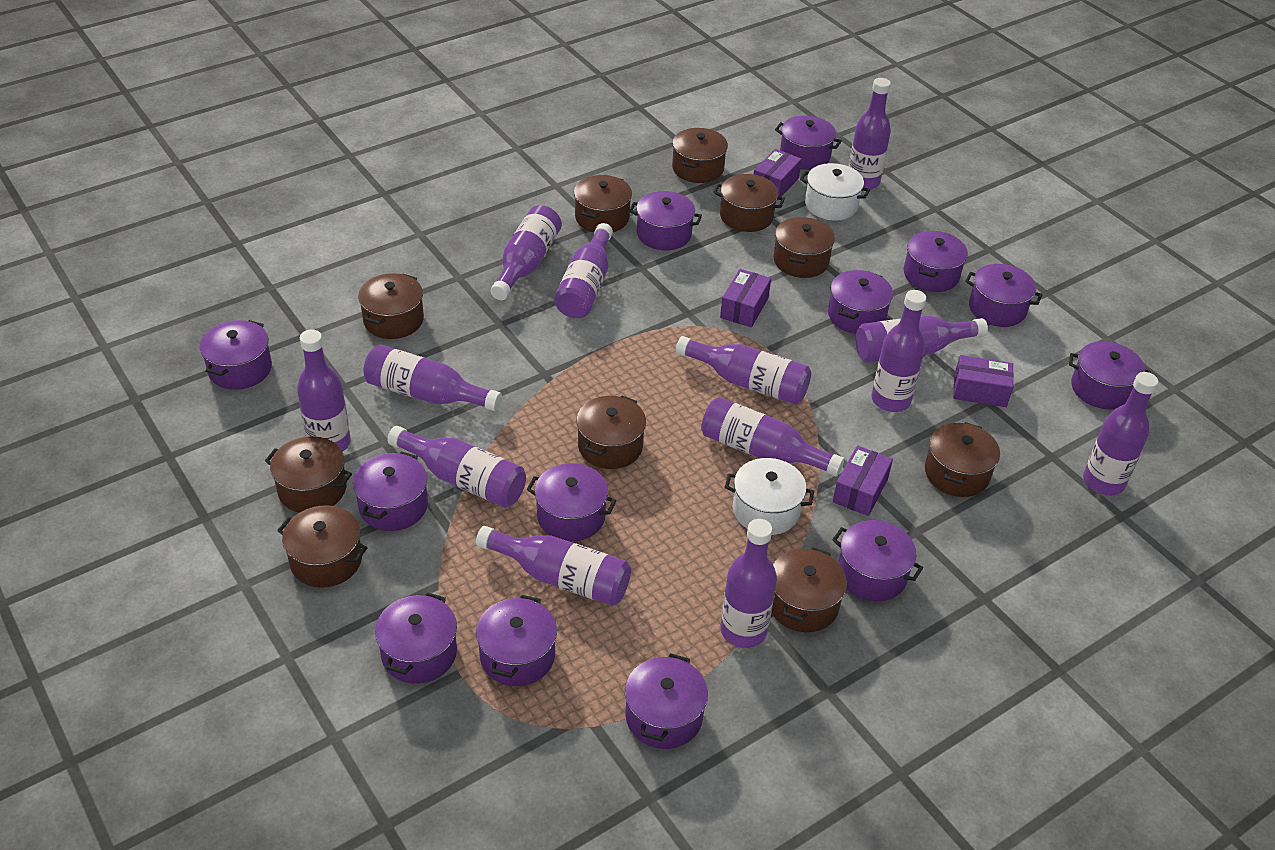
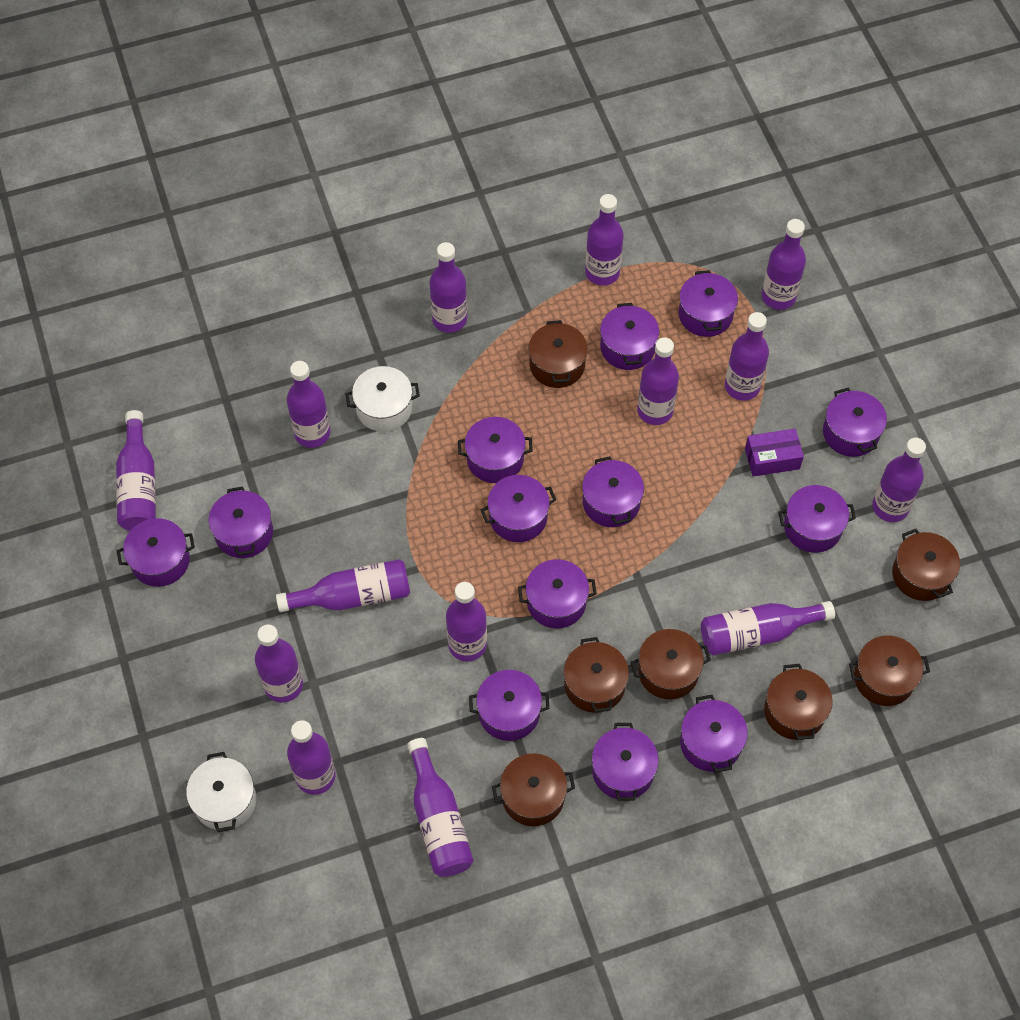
brown pot: [265,436,352,513] [277,505,367,588] [358,273,424,339] [574,175,632,232] [576,395,646,469] [672,128,728,183] [713,174,785,232] [771,547,847,632] [773,217,835,278] [925,422,1000,497] = 10 -> [492,753,575,826] [528,320,588,388] [564,637,629,713] [631,629,711,699] [764,664,833,740] [849,636,930,706] [892,529,960,601] = 7
purple bottle: [297,329,351,452] [364,345,502,411] [387,426,526,508] [476,526,631,606] [490,205,562,300] [554,223,613,318] [676,336,811,405] [701,397,844,477] [720,519,777,648] [849,78,891,190] [856,315,988,363] [871,290,926,412] [1083,372,1158,496] = 13 -> [116,410,156,531] [255,625,303,703] [276,559,410,612] [287,361,331,448] [287,720,335,795] [407,738,474,877] [429,242,467,333] [446,582,487,662] [585,194,624,286] [637,337,679,425] [701,601,835,656] [725,312,769,401] [762,219,806,310] [872,438,926,522] = 14
purple box: [720,269,771,327] [754,149,802,197] [833,445,893,516] [953,355,1014,407] = 4 -> [745,428,804,477] = 1

